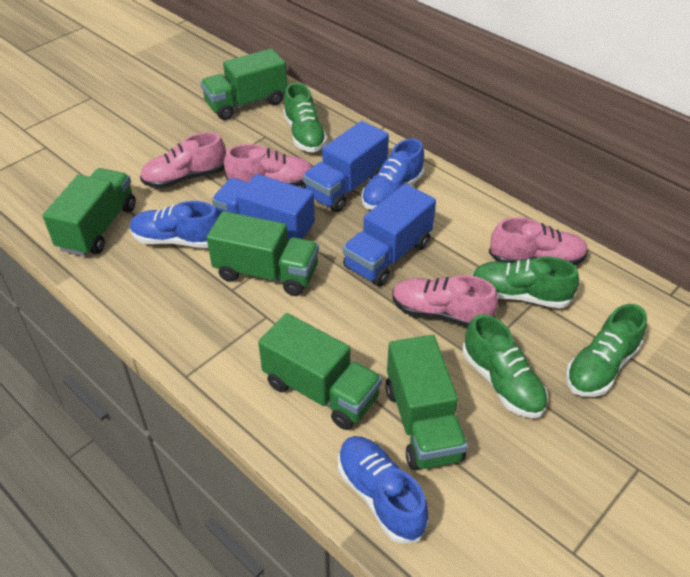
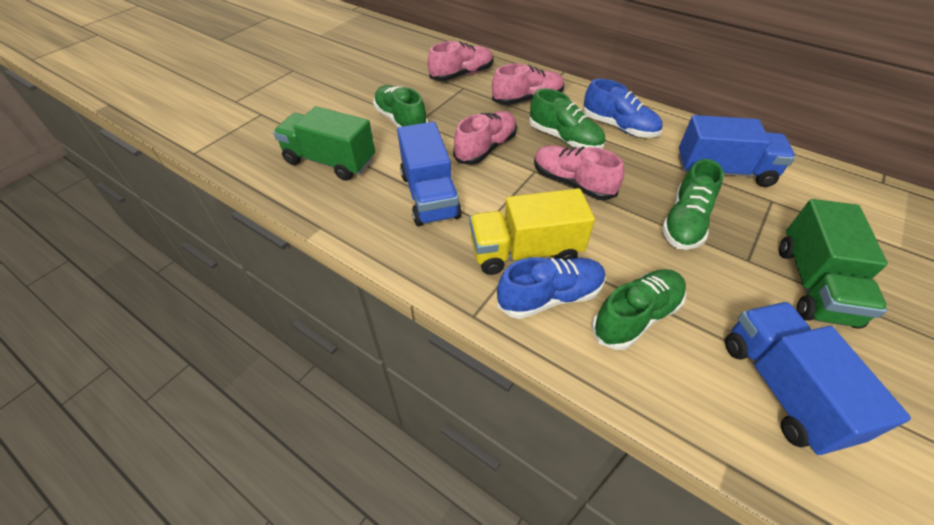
blue shoe: [130,201,219,248] [338,436,428,544] [361,139,425,210] = 3 -> [497,257,606,319] [583,79,663,138] = 2
green truck: [43,168,136,256] [200,48,287,120] [207,211,319,296] [258,313,382,430] [385,335,468,470] = 5 -> [273,106,375,181] [779,199,888,329] = 2
yellow truck: none = 0 -> [470,188,595,275] = 1

